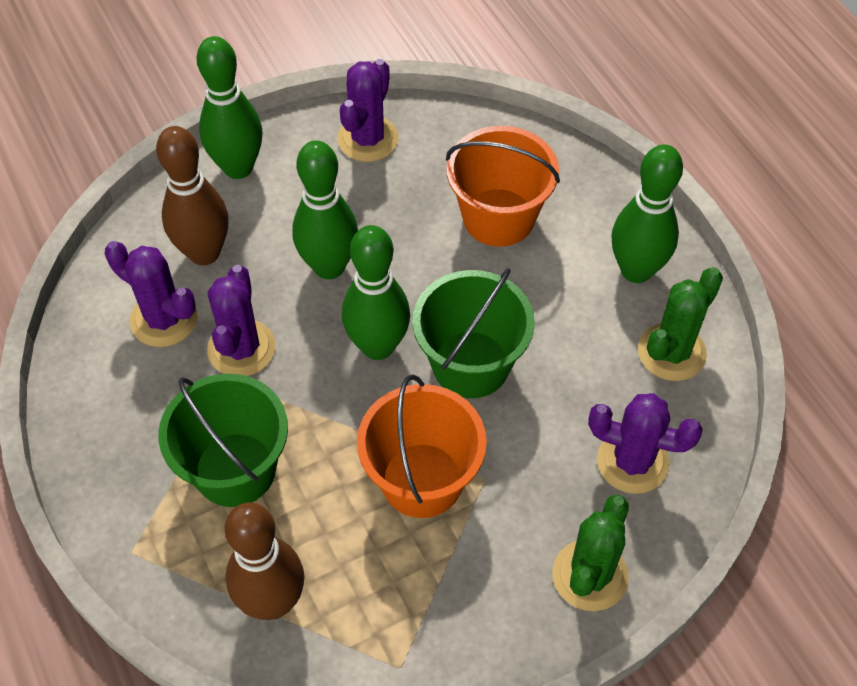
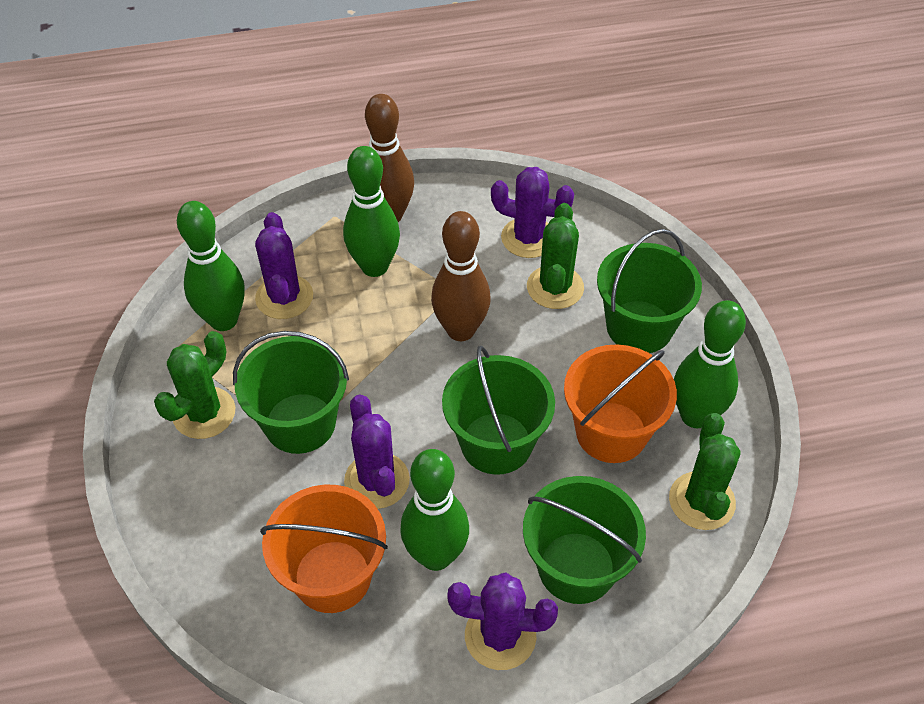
green bucket: [159,374,288,507] [413,268,535,398] = 2 -> [233,331,349,454] [442,346,555,475] [523,476,646,604] [597,229,702,353] = 4
green cactus: [553,495,629,611] [638,267,723,381] = 2 -> [154,331,236,439] [527,203,584,309] [669,413,741,530] = 3

